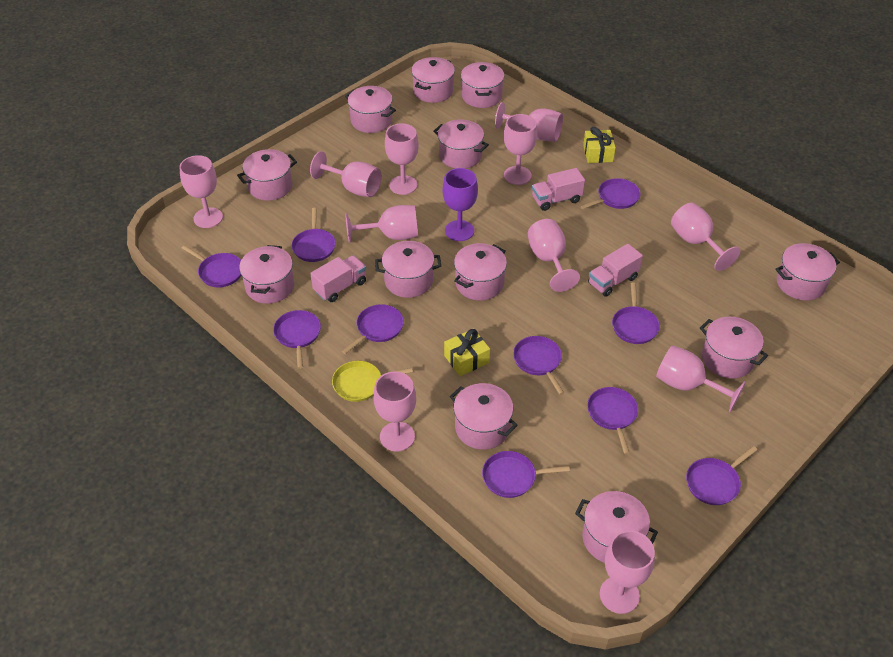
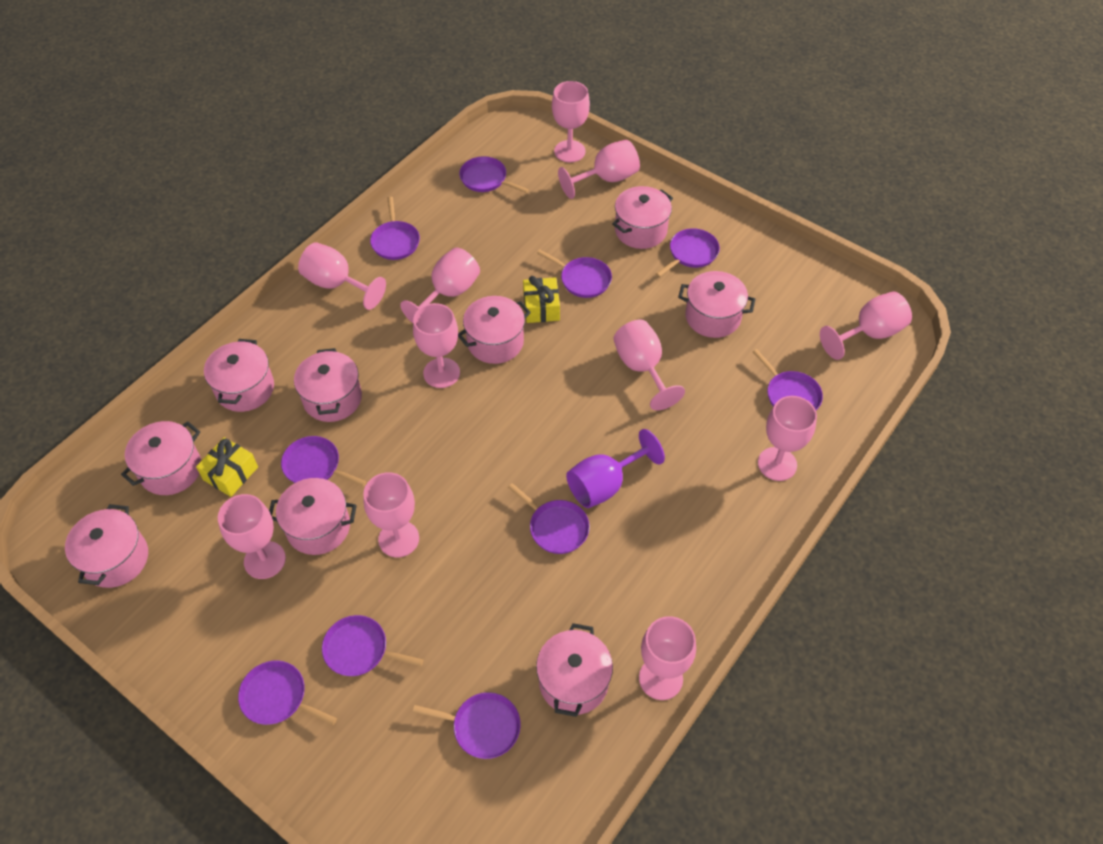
pink pot: [237,149,297,201] [239,245,294,304] [345,86,396,133] [375,241,441,298] [411,57,455,103] [433,119,489,169] [450,383,518,450] [454,243,507,300] [461,62,504,108] [575,491,658,563] [700,317,768,379] [775,243,840,301] = 12 -> [65,504,148,588] [121,421,201,495] [204,339,274,412] [269,478,357,555] [294,348,362,422] [458,296,531,364] [536,623,613,717] [612,186,673,249] [678,271,755,338] = 9
pink truck: [310,255,366,302] [532,168,585,211] [588,244,643,297] = 3 -> none = 0
yellow pan: [332,361,413,402] = 1 -> none = 0

